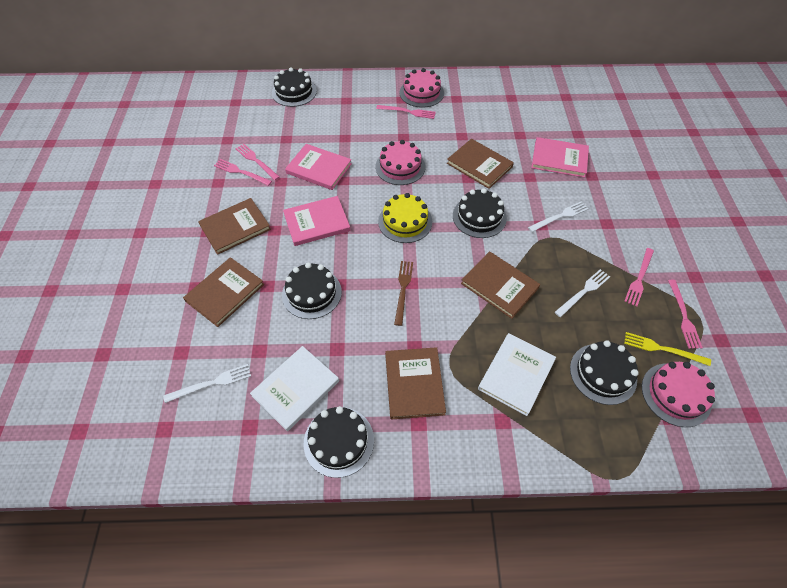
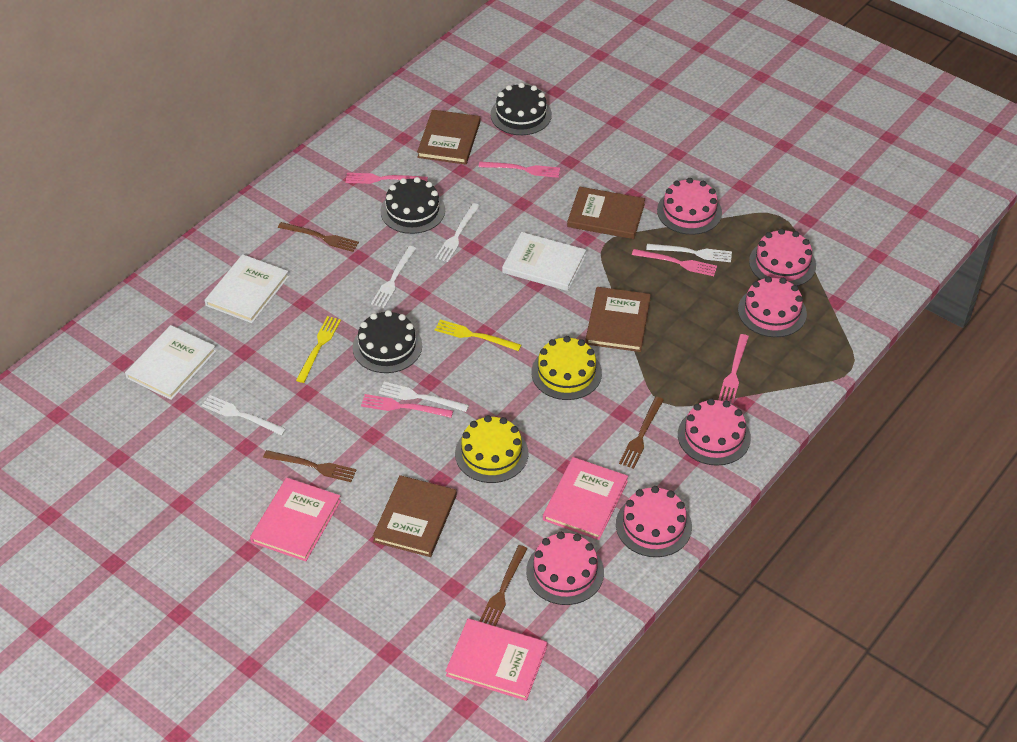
black cake: [272,67,317,107] [282,262,342,319] [304,406,374,478] [453,188,507,238] [570,340,639,405] = 5 -> [353,310,422,373] [381,177,445,234] [491,83,552,135] = 3
brown book: [183,257,264,327] [198,198,271,255] [385,347,446,420] [447,139,514,189] [461,251,540,319] = 5 -> [372,475,457,557] [417,110,480,165] [567,187,645,239] [585,287,651,352] = 4
brown fork: [394,261,413,326] = 1 -> [263,450,357,482] [278,222,359,252] [480,545,528,626] [619,397,664,469] = 4
pink cake: [375,140,426,185] [399,68,444,108] [642,362,715,427] = 3 -> [526,532,604,605] [616,486,692,557] [657,178,722,235] [678,398,751,466] [738,276,807,337] [749,229,816,286] = 6
white book: [250,346,339,431] [478,333,556,416] = 2 -> [125,325,216,400] [205,254,289,323] [502,232,586,291] = 3
white fork: [163,364,251,403] [528,201,589,232] [554,269,610,317] = 3 -> [201,395,286,436] [371,246,416,308] [379,382,469,412] [435,203,480,262] [646,244,732,262] = 5
yellow cake: [378,193,432,243] = 1 -> [455,415,528,483] [531,336,602,400] = 2
yellow fork: [624,332,711,366] = 1 -> [296,316,341,383] [435,320,521,351] = 2

